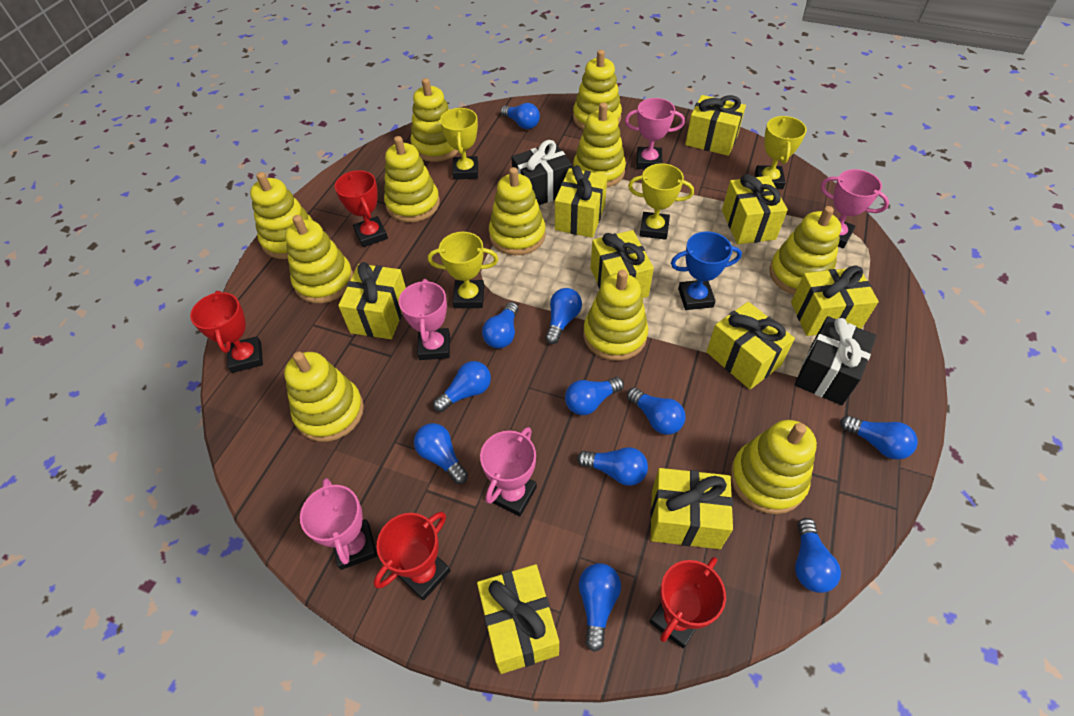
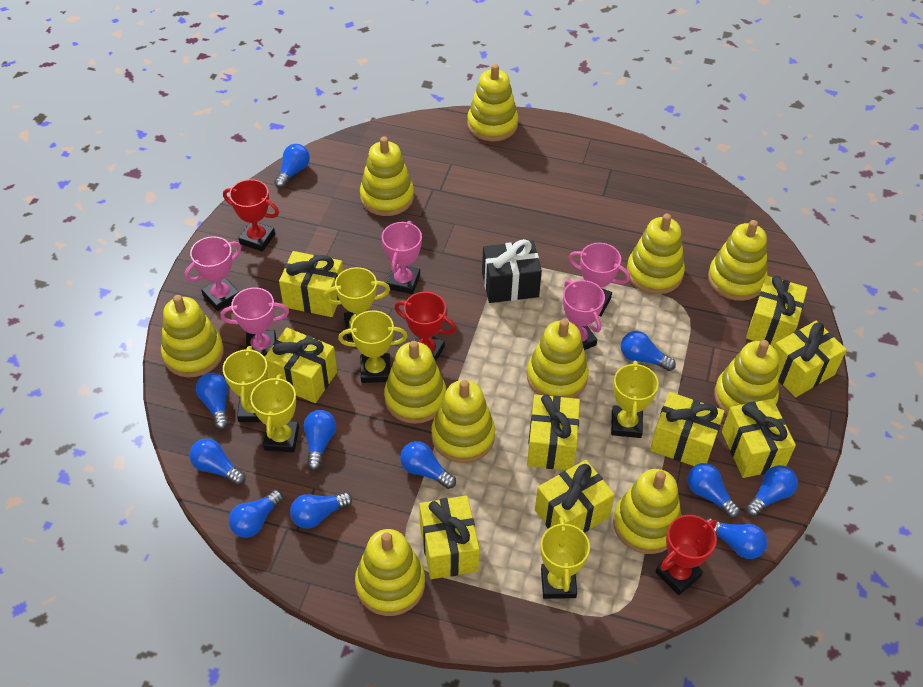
black gift: [511,140,572,205] [795,316,877,405] = 2 -> [482,239,542,303] = 1
blue trophy: [671,231,742,310] = 1 -> none = 0
red trophy: [190,291,263,373] [335,170,388,247] [374,512,451,600] [649,557,726,648] = 4 -> [223,179,279,252] [395,292,456,361] [656,515,717,595] = 3
yellow trophy: [428,232,498,308] [440,108,478,180] [628,163,694,240] [755,116,807,189] = 4 -> [223,346,268,422] [250,374,299,452] [323,267,390,340] [338,310,408,383] [540,517,590,599] [611,361,659,438] = 6

